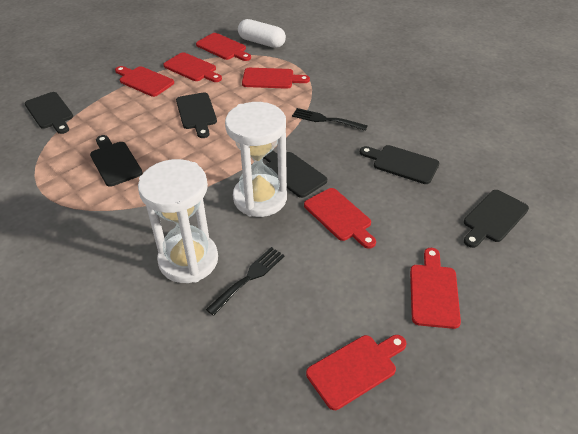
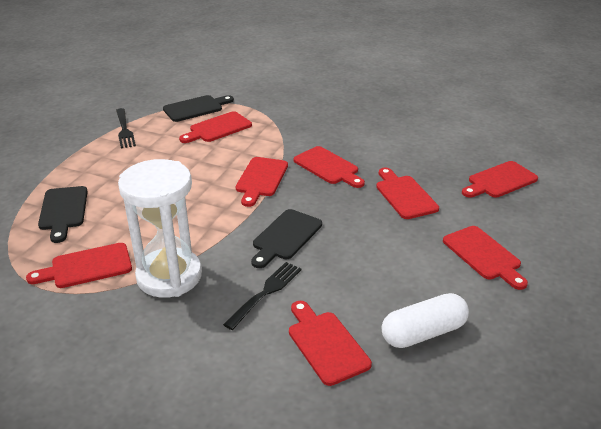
black cutting board: [25,92,73,134] [90,135,142,187] [176,92,217,138] [264,150,327,198] [360,145,439,184] [464,190,529,248] = 6 -> [38,186,88,243] [163,95,234,122] [251,209,322,268] = 3
red cutting board: [115,66,174,97] [163,52,222,82] [196,33,251,61] [242,68,310,89] [304,188,376,249] [306,335,407,410] [410,248,461,329] = 7 -> [26,243,132,288] [179,111,252,143] [236,157,288,207] [289,301,372,386] [294,146,365,188] [376,167,439,219] [443,226,528,290] [462,161,538,198] = 8
white hourglass: [138,159,218,283] [225,102,287,217] = 2 -> [118,159,202,298] = 1

